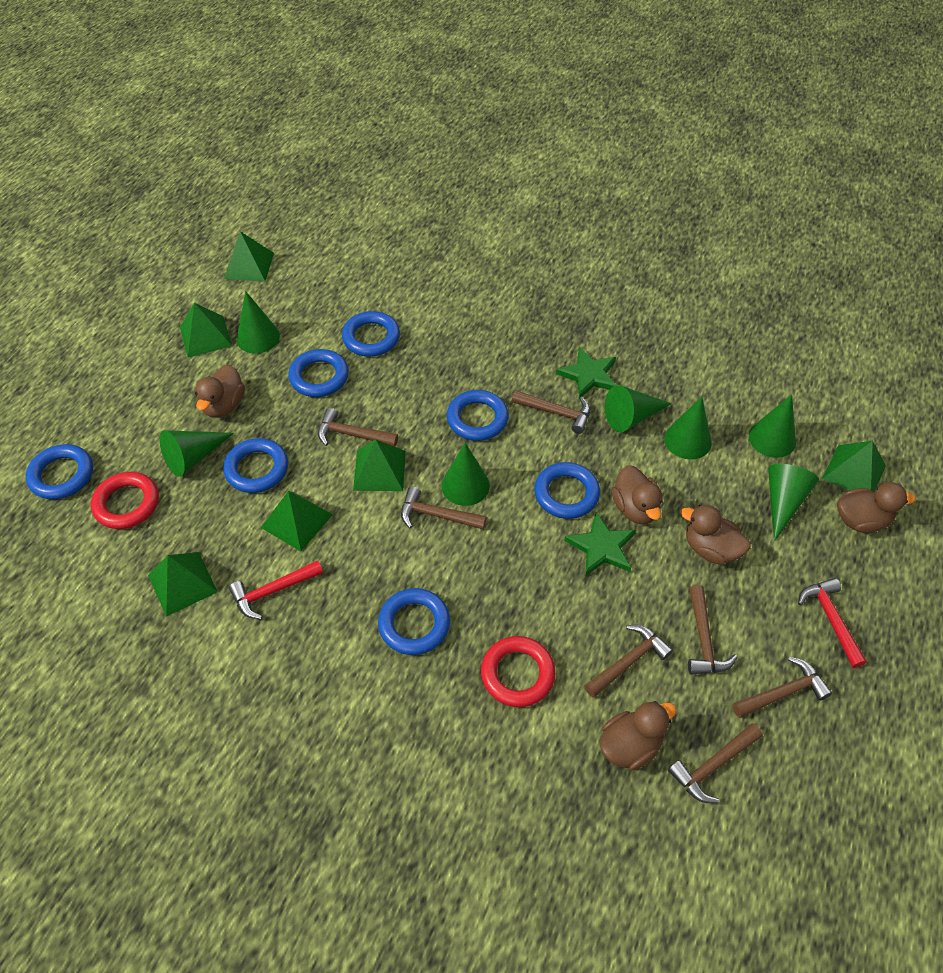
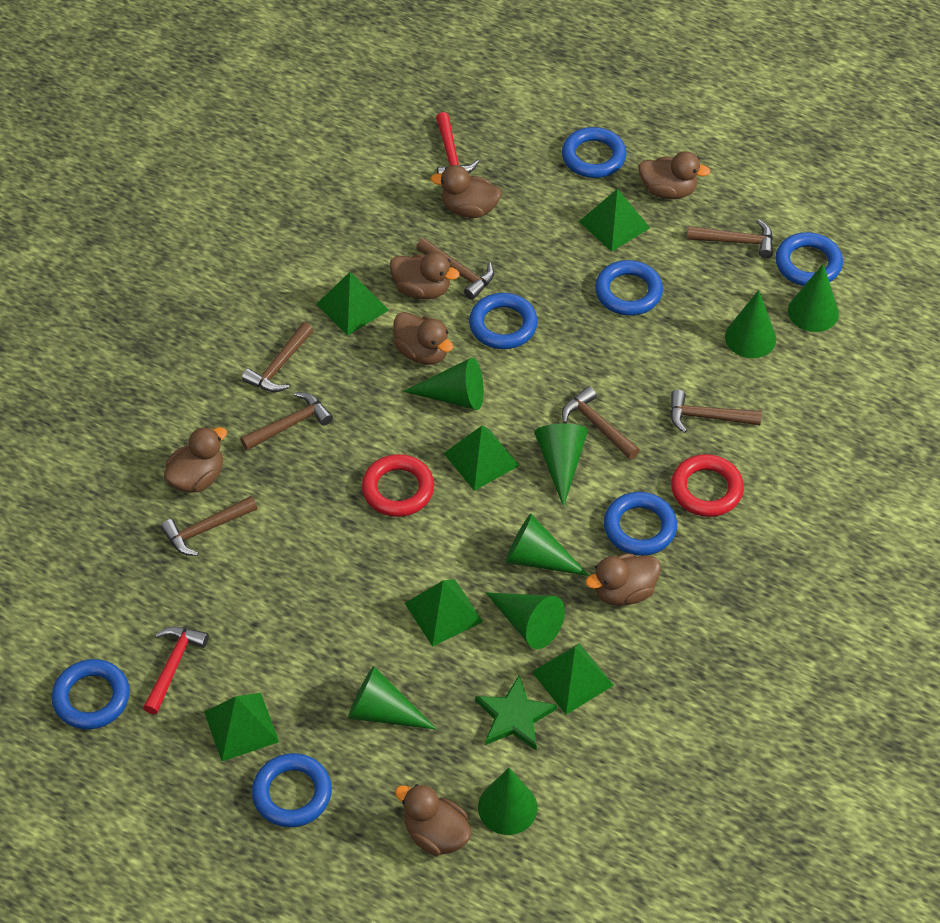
brown duck: [195,364,245,418] [600,701,677,770] [612,465,663,524] [680,504,751,565] [837,482,916,533] = 5 -> [164,427,227,492] [390,252,460,299] [393,312,453,365] [395,784,472,856] [431,165,502,218] [585,554,661,606] [639,151,710,199] = 7
green cone: [160,430,234,477] [237,291,280,354] [441,443,490,506] [605,385,672,432] [664,396,711,460] [749,395,796,458] [768,464,819,541] = 7 -> [348,666,437,730] [403,358,484,410] [478,768,537,835] [486,592,565,649] [505,514,589,576] [534,424,588,507] [725,290,776,358] [788,264,839,332] = 8
green star: [556,347,616,398] [564,512,636,576] = 2 -> [475,675,557,750] = 1

